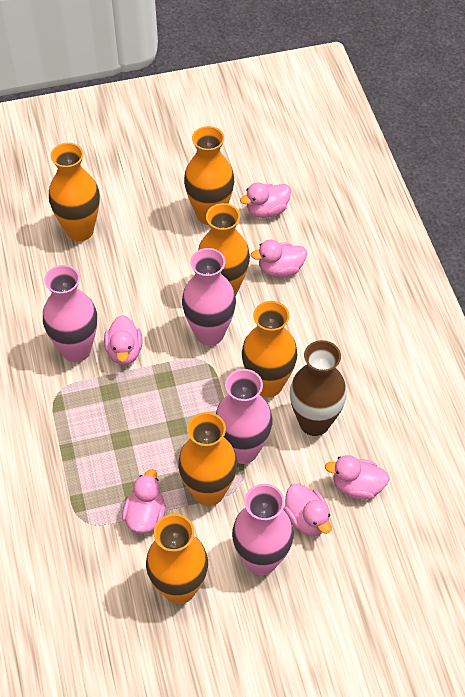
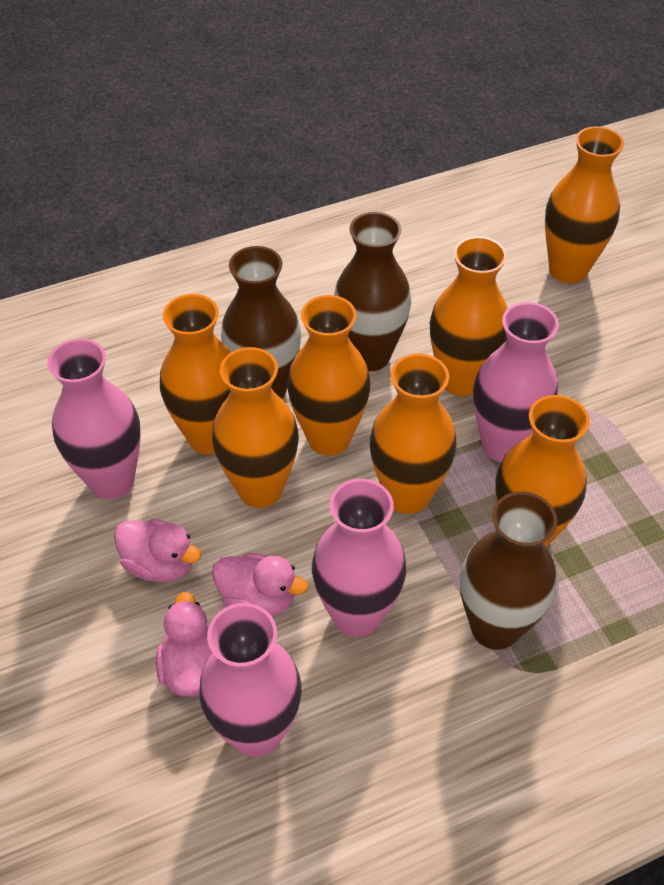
brown vase: [290,340,347,436] = 1 -> [221,246,301,399] [334,212,411,371] [460,491,557,650] = 3
orange vase: [49,143,100,241] [146,514,208,604] [178,412,237,506] [184,126,234,225] [198,203,250,296] [242,301,297,398] = 6 -> [160,294,231,455] [212,347,299,508] [287,295,371,456] [370,354,457,514] [430,236,508,396] [495,395,590,547] [545,126,624,283] = 7
pink duck: [104,315,143,365] [122,469,166,534] [240,183,291,218] [251,240,307,277] [283,483,332,536] [325,455,390,500] = 6 -> [114,519,201,582] [156,592,213,697] [212,553,308,616] = 3

